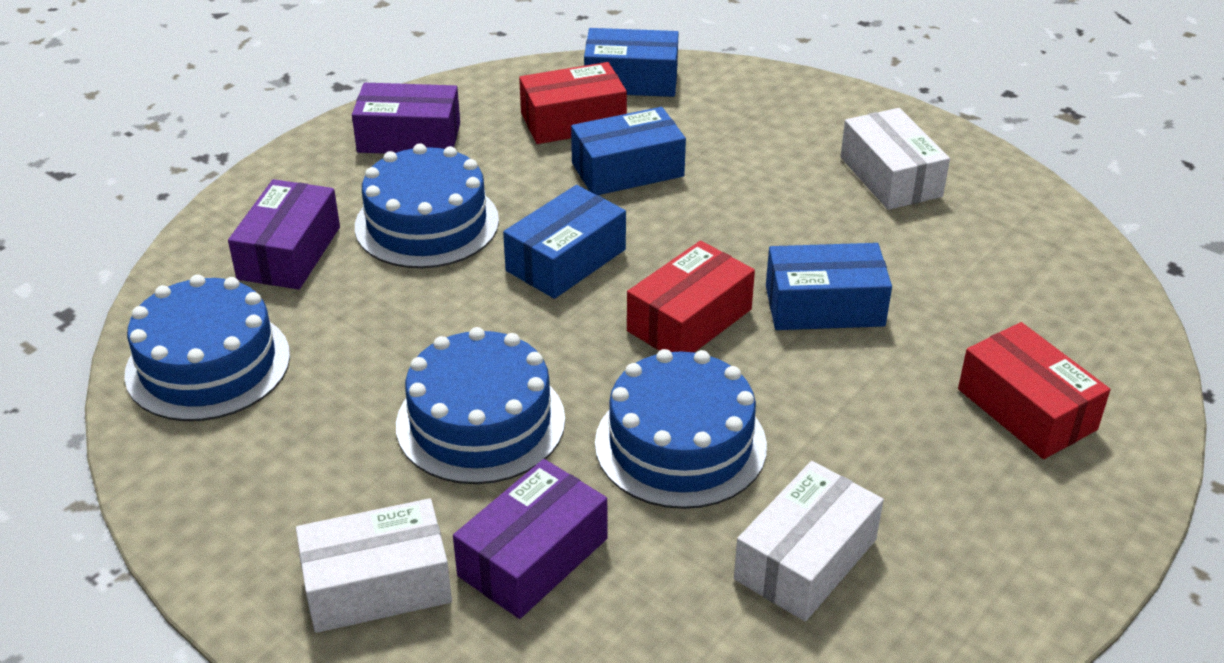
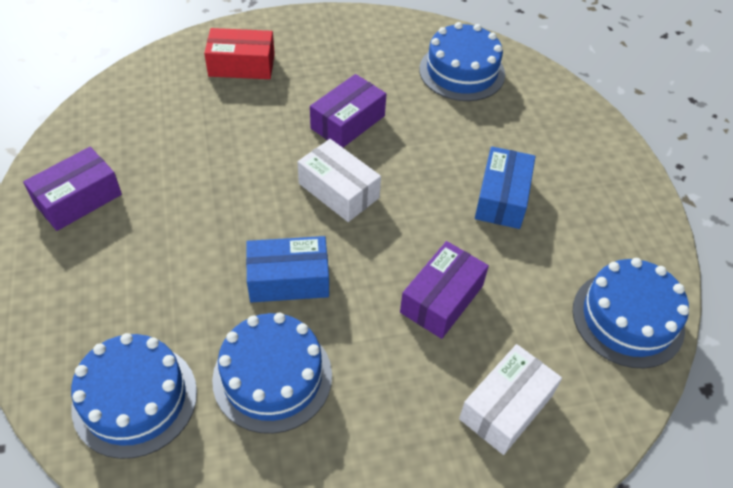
blue box: [503,185,626,299] [571,107,686,195] [584,28,679,97] [766,243,892,330] = 4 -> [246,236,329,303] [475,147,536,229] = 2
red box: [519,62,627,144] [627,241,755,353] [958,322,1110,459] = 3 -> [204,28,275,79] = 1
white box: [296,498,452,633] [734,461,883,621] [840,108,950,210] = 3 -> [298,139,381,222] [459,344,562,455] = 2

